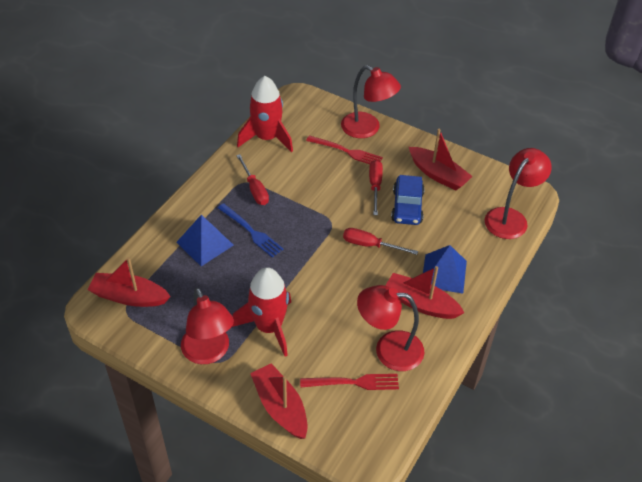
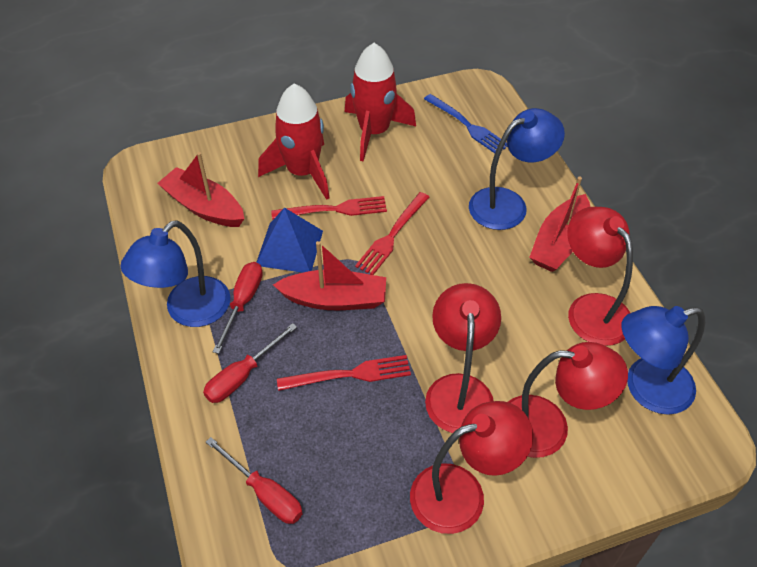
blue car: [391,175,425,225] = 1 -> none = 0
blue lamp: none = 0 -> [120,220,230,327] [469,108,565,230] [621,306,705,415] = 3
blue pyramid: [176,215,234,266] [423,245,467,293] = 2 -> [257,208,323,273] = 1
red boat: [88,257,171,307] [250,363,308,439] [385,266,464,319] [409,129,473,191] = 4 -> [157,152,244,227] [273,241,386,310] [529,177,590,272] = 3
red fork: [300,374,399,390] [306,136,383,164] = 2 -> [271,196,387,220] [277,355,411,391] [355,192,429,275] = 3

